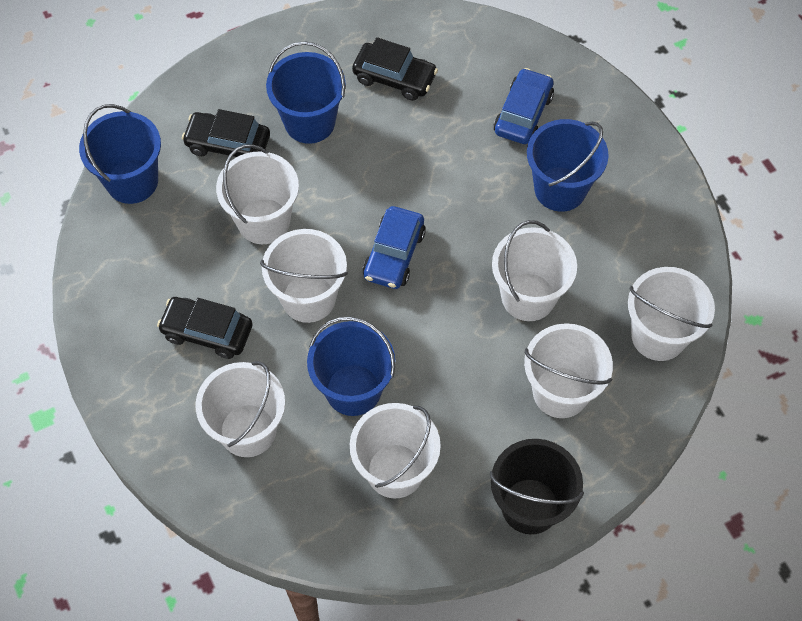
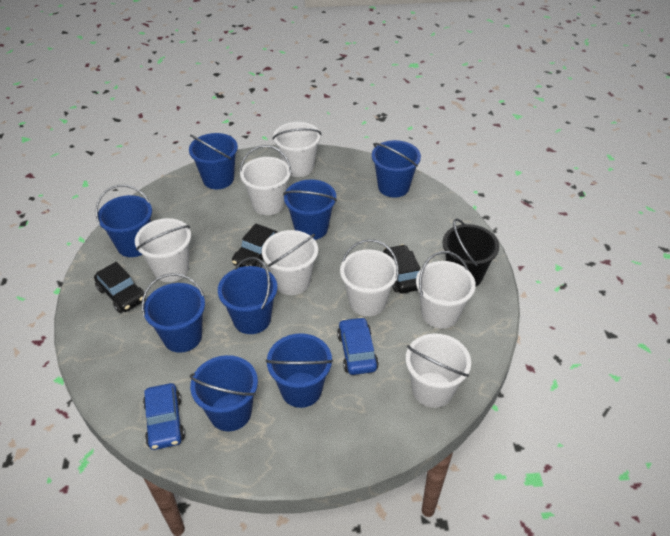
blue bucket: [79,104,161,204] [266,41,346,144] [307,317,395,416] [527,119,609,212] = 4 -> [95,185,152,257] [142,273,205,353] [189,133,238,189] [190,355,258,431] [218,257,277,334] [266,333,333,408] [283,179,337,240] [372,140,421,197] = 8

